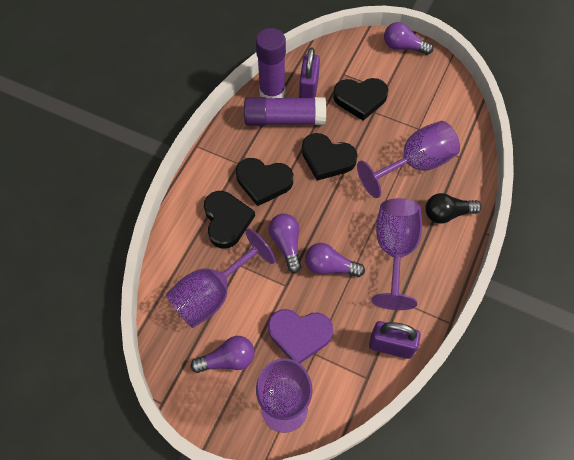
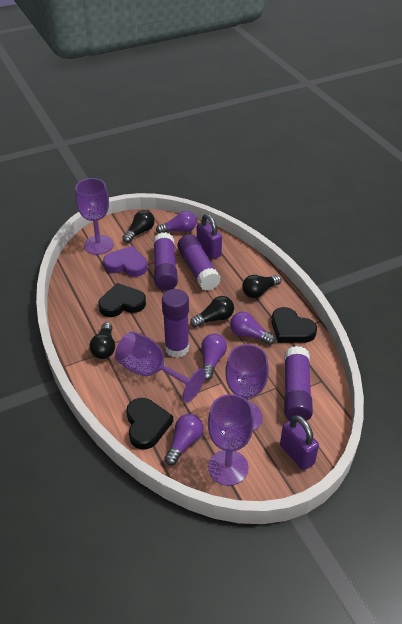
black heart: [204,191,255,249] [236,158,293,206] [302,133,358,181] [333,78,388,121] = 4 -> [98,283,146,317] [126,398,173,449] [272,307,317,343] = 3
black light bulb: [425,193,482,224] = 1 -> [89,322,115,359] [122,210,155,243] [190,296,234,328] [242,275,281,298] = 4
purple glue stick: [244,97,326,126] [256,28,286,98] = 2 -> [153,232,178,291] [162,289,189,358] [177,234,221,291] [284,346,313,421] = 4

